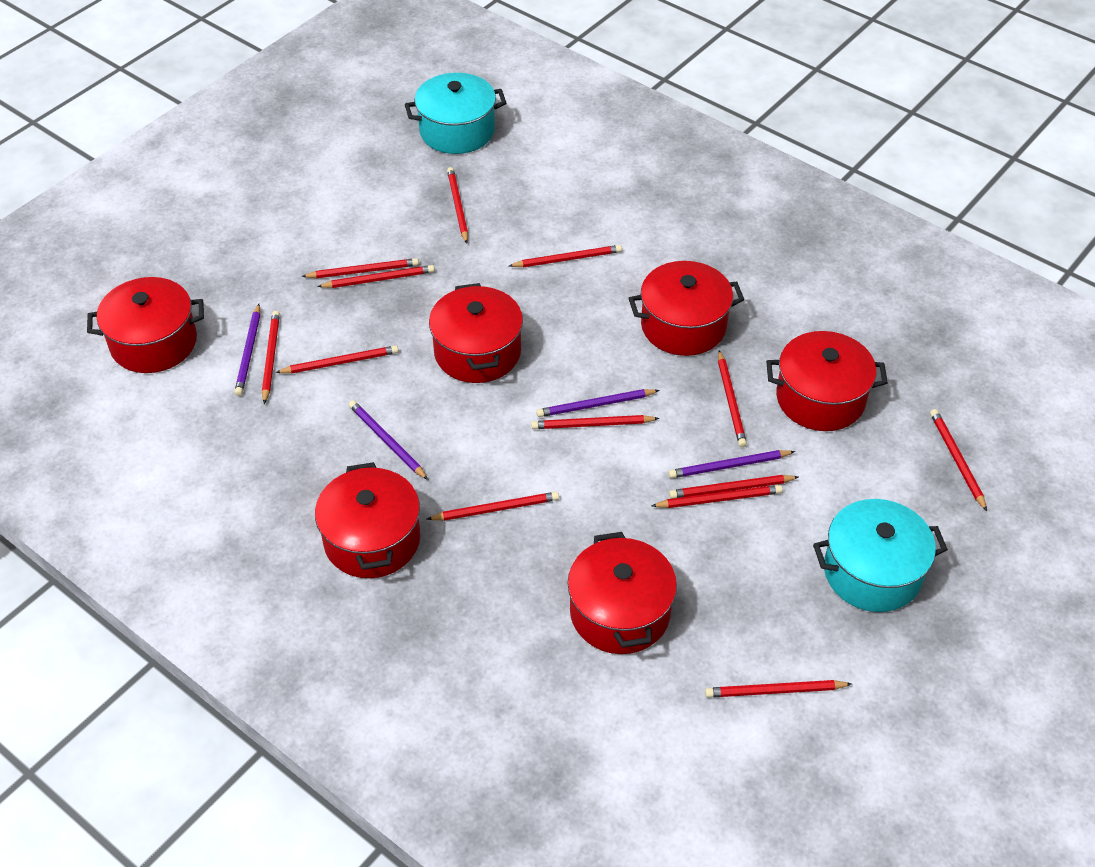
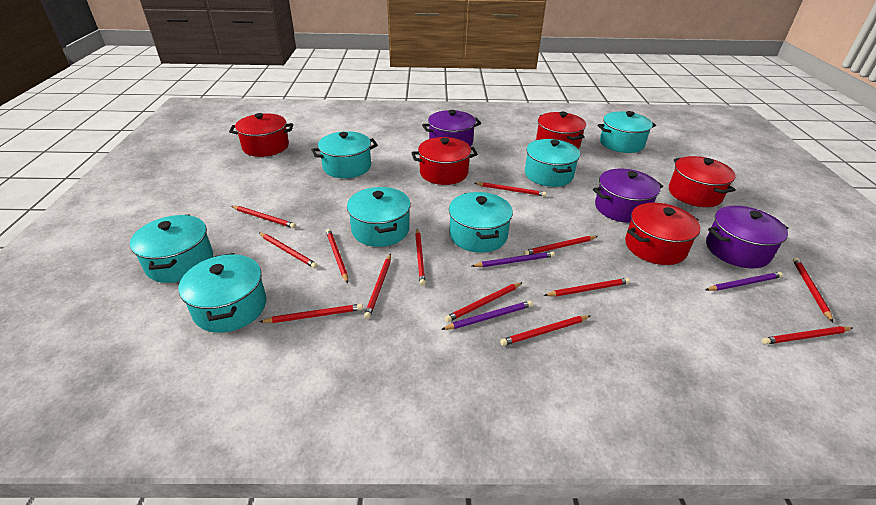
purple pencil: [234,304,260,396] [349,400,428,480] [536,389,660,417] [669,450,795,478] = 4 -> [441,301,533,330] [472,251,555,267] [705,272,783,291] = 3
purple pot: none = 0 -> [422,110,481,147] [593,169,663,223] [706,206,788,269] = 3
red pot: [87,277,204,373] [315,462,420,578] [429,283,523,383] [568,532,677,654] [628,261,745,356] [766,331,888,431] = 6 -> [229,113,293,157] [411,137,478,185] [536,112,586,149] [625,203,700,265] [669,156,736,207] = 5
turquoise pot: [405,73,506,154] [813,499,948,612] = 2 -> [130,215,213,283] [179,253,266,333] [312,131,378,178] [347,187,411,247] [449,192,513,253] [525,139,580,187] [598,111,656,153] = 7

